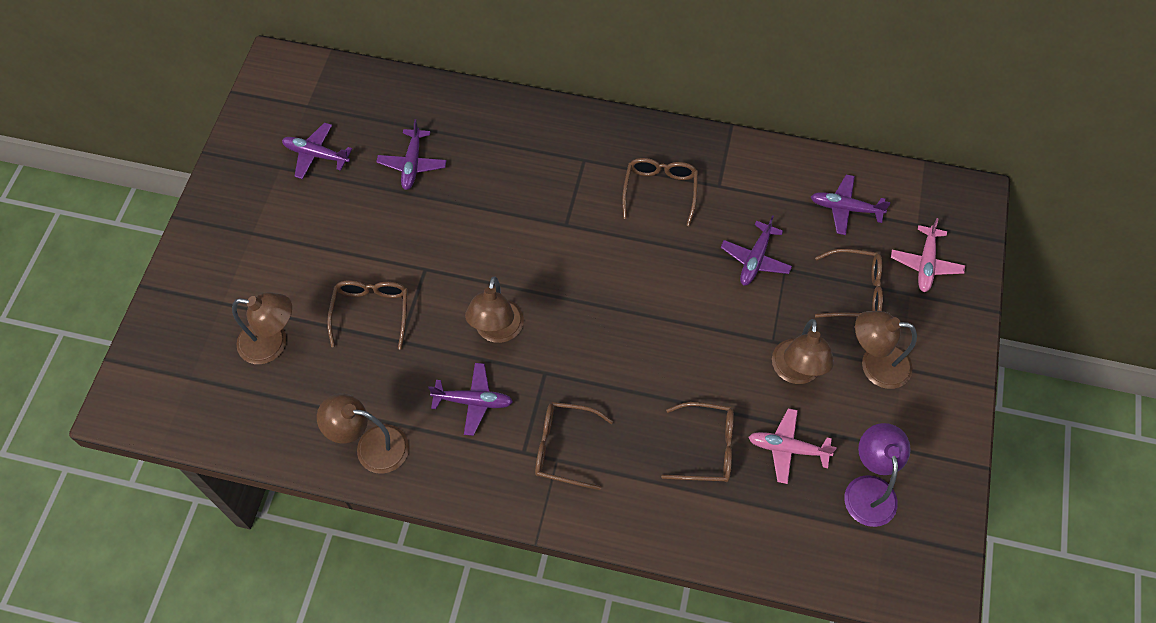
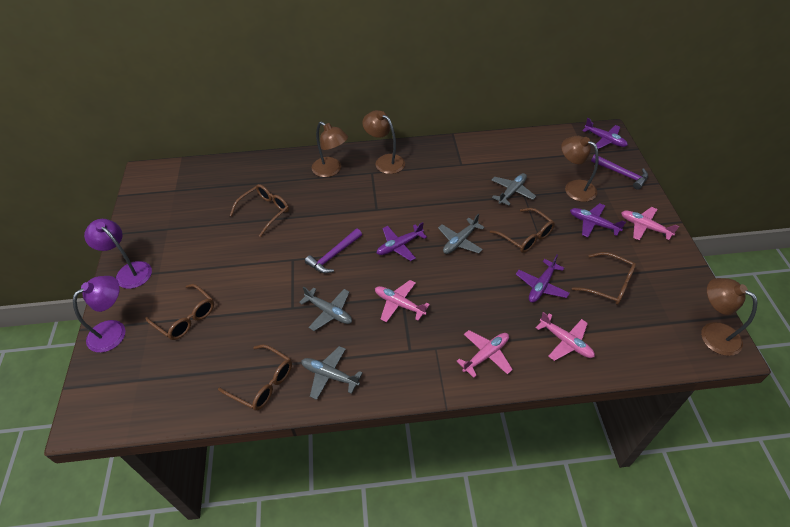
brown lamp: [232,292,292,364] [317,394,409,474] [465,276,524,343] [772,319,834,384] [855,311,917,389] = 5 -> [312,122,348,177] [362,110,405,174] [561,136,599,202] [701,278,757,356] = 4
grey plane: none = 0 -> [299,286,352,331] [301,346,363,400] [438,214,485,254] [492,173,536,206] = 4
pink plane: [748,408,837,484] [891,218,965,292] = 2 -> [375,280,430,323] [457,330,513,378] [536,312,595,361] [621,207,679,241] = 4
purple hammer: none = 0 -> [305,229,362,273] [591,155,648,190] = 2
purple lamp: [844,423,911,527] = 1 -> [73,276,126,353] [84,219,152,289] = 2
purple plane: [282,122,352,179] [376,119,447,190] [428,363,513,436] [721,215,792,286] [811,175,891,235] = 5 -> [377,222,427,261] [516,255,570,303] [570,203,626,237] [582,118,628,149] = 4

